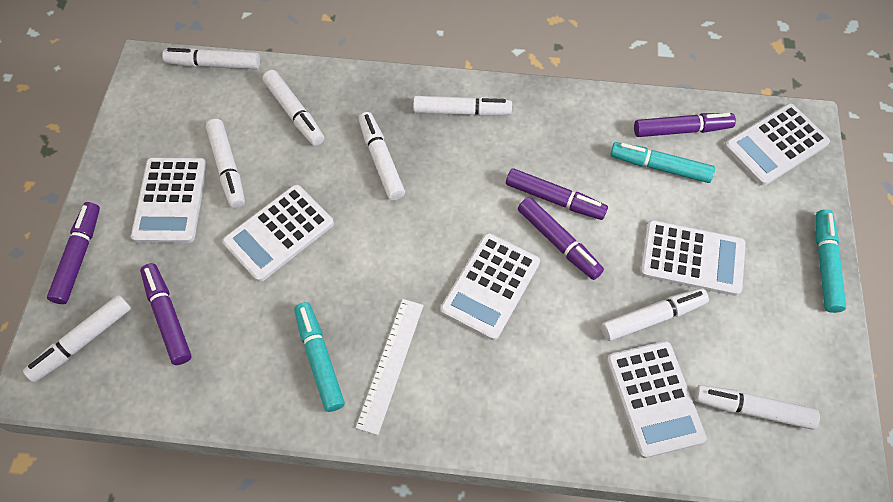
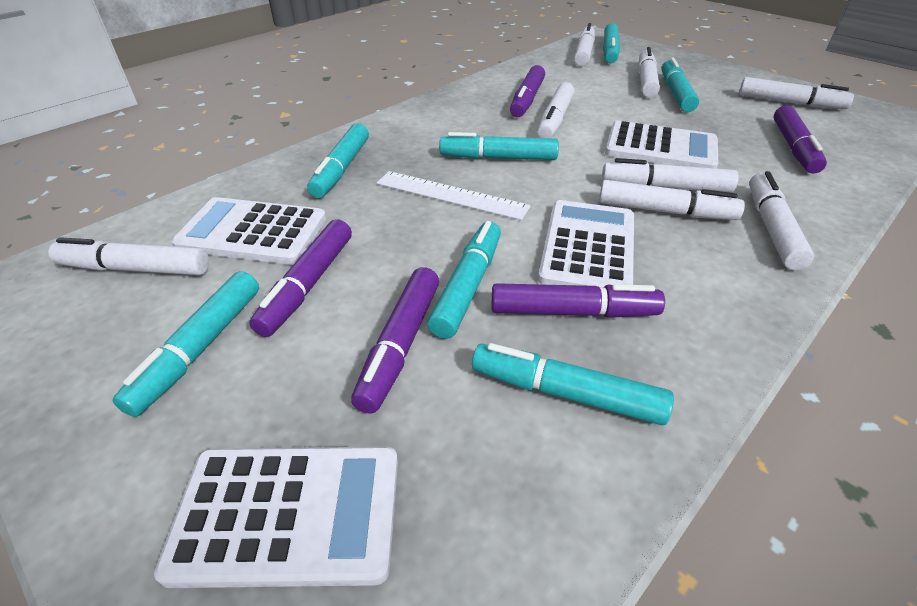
turquoise marker: [294,302,345,412] [610,142,715,183] [816,209,846,313] = 3 -> [113,271,259,417] [307,123,369,198] [427,221,501,339] [439,132,559,160] [472,343,674,425] [603,23,620,63] [661,58,699,112] = 7
white calculator: [131,157,207,243] [222,184,334,282] [440,233,540,340] [607,341,707,458] [640,220,746,296] [724,103,830,186] = 6 -> [154,447,398,588] [172,197,326,265] [538,200,634,288] [605,120,718,169] = 4

